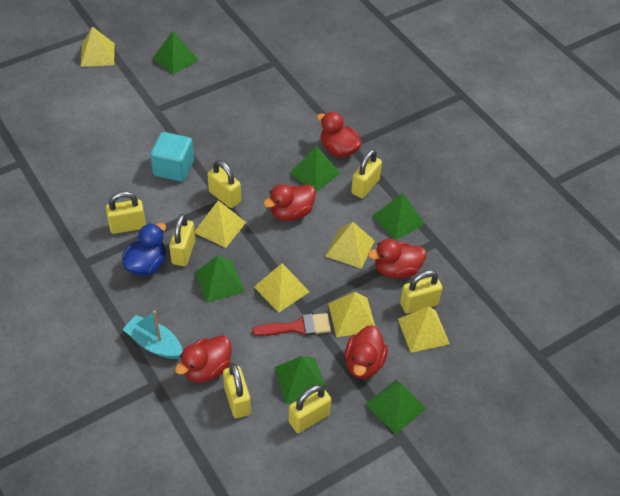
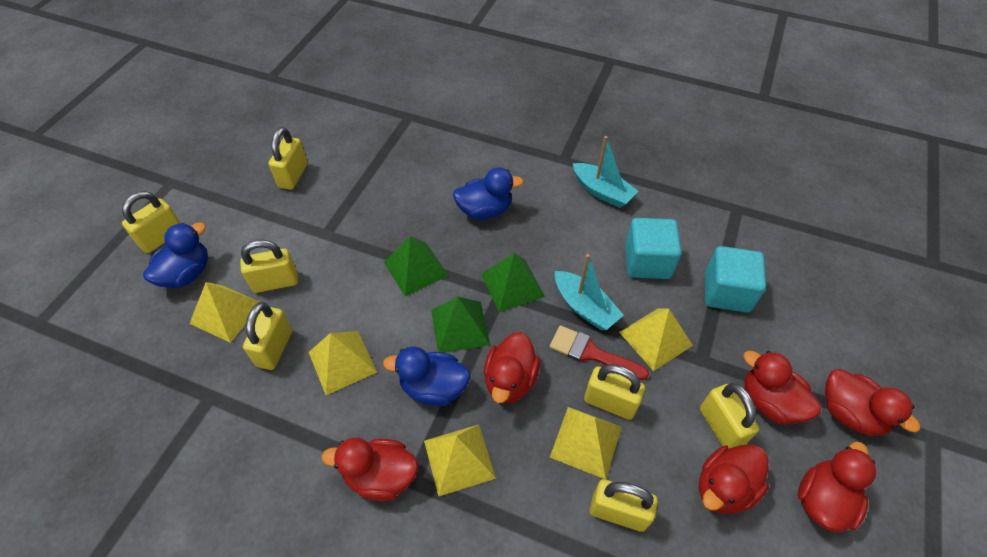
blue duck: [122,223,166,276] = 1 -> [143,222,208,288] [383,347,470,406] [453,168,524,220] = 3
green pyramid: [153,31,199,75] [195,256,245,303] [275,356,326,404] [290,146,340,192] [365,380,426,435] [372,193,425,240] = 6 -> [384,236,449,296] [431,297,490,353] [481,253,545,312] = 3
red duck: [175,335,231,383] [264,184,316,221] [317,112,362,157] [345,325,388,379] [368,239,426,278] = 5 -> [322,438,418,501] [484,332,540,403] [699,445,769,514] [743,351,821,424] [798,441,876,532] [825,369,920,436] = 6
turquoise boat: [123,310,183,359] = 1 -> [555,254,624,330] [572,136,638,208] = 2
turquoise cube: [150,132,194,182] = 1 -> [625,218,682,279] [705,246,766,313] = 2
yellow pyramid: [81,26,115,67] [195,200,246,248] [254,264,310,312] [325,222,375,269] [328,292,375,337] [398,306,450,353] = 6 -> [189,282,259,343] [309,331,377,395] [424,424,496,497] [550,407,622,479] [619,308,693,371] = 5

